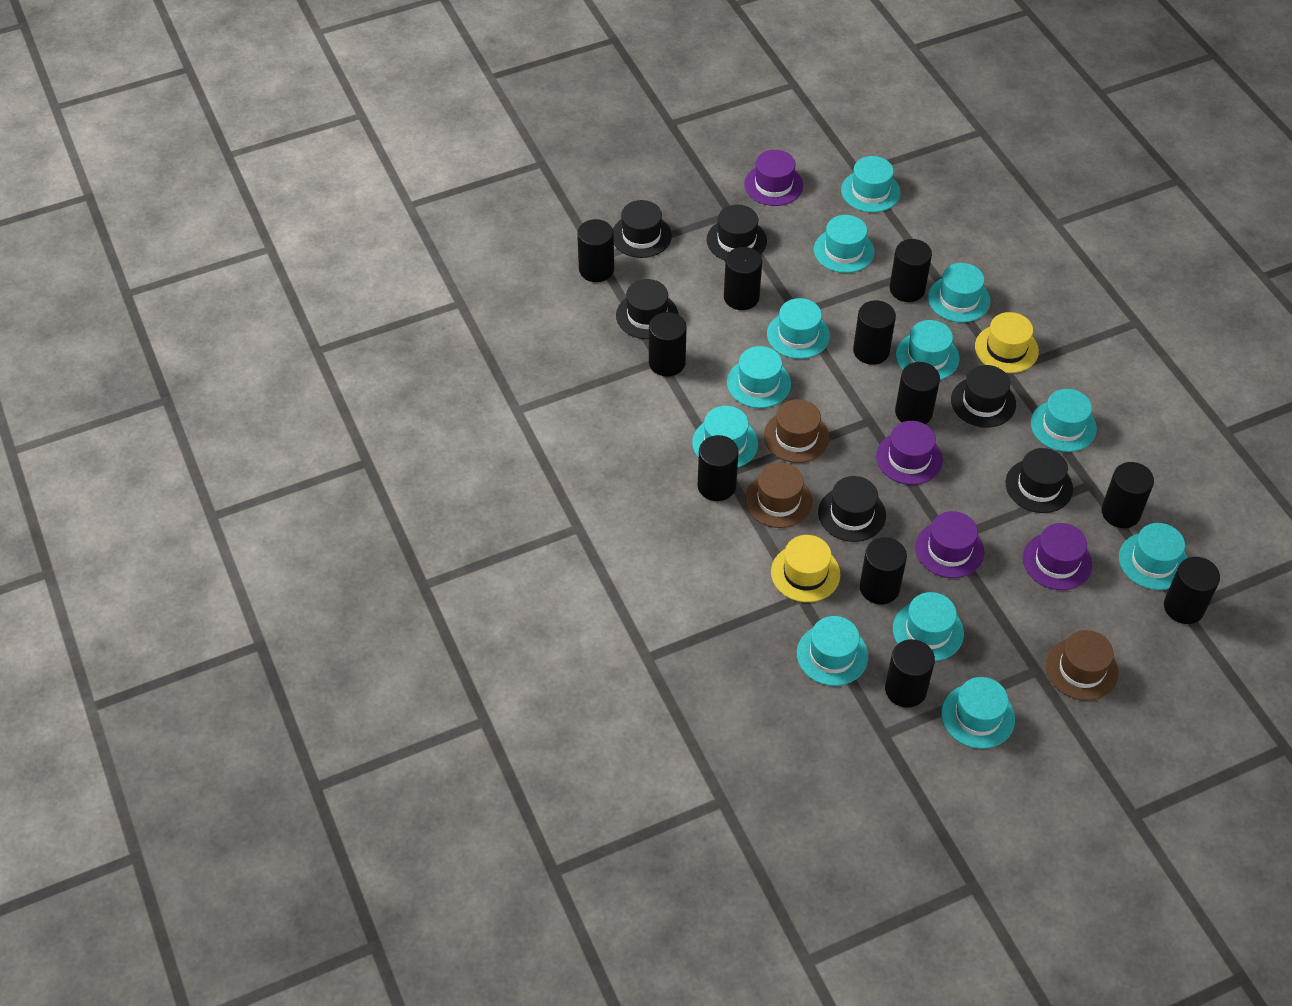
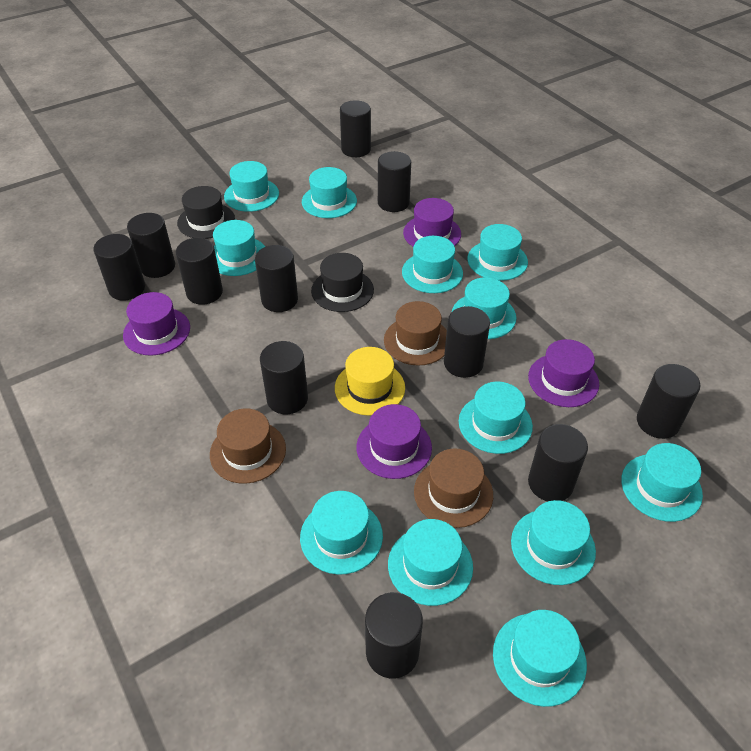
black hat: [613,200,672,258] [616,279,678,339] [707,205,767,261] [818,476,886,542] [951,365,1016,428] [1006,448,1073,513] = 6 -> [177,186,235,239] [311,253,374,312] = 2
yellow hat: [771,535,840,602] [975,312,1039,373] = 2 -> [335,347,405,416] = 1

